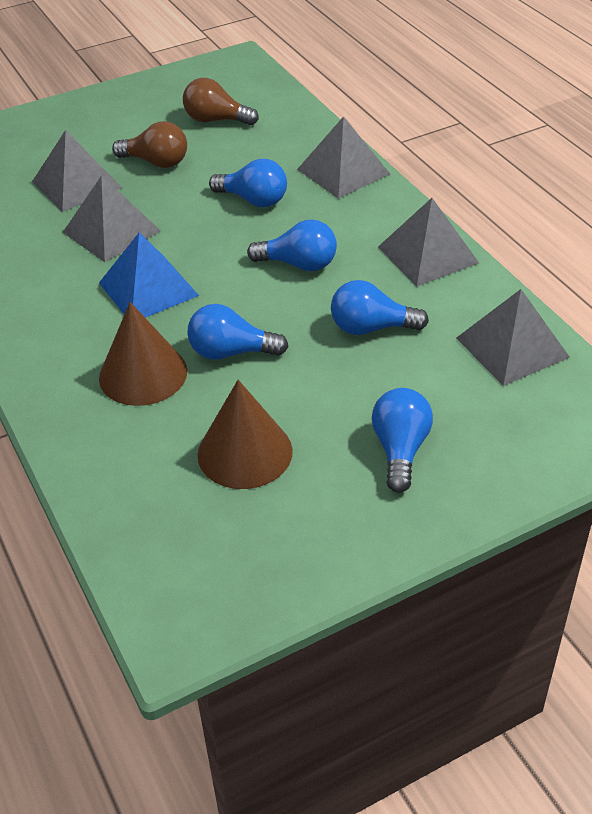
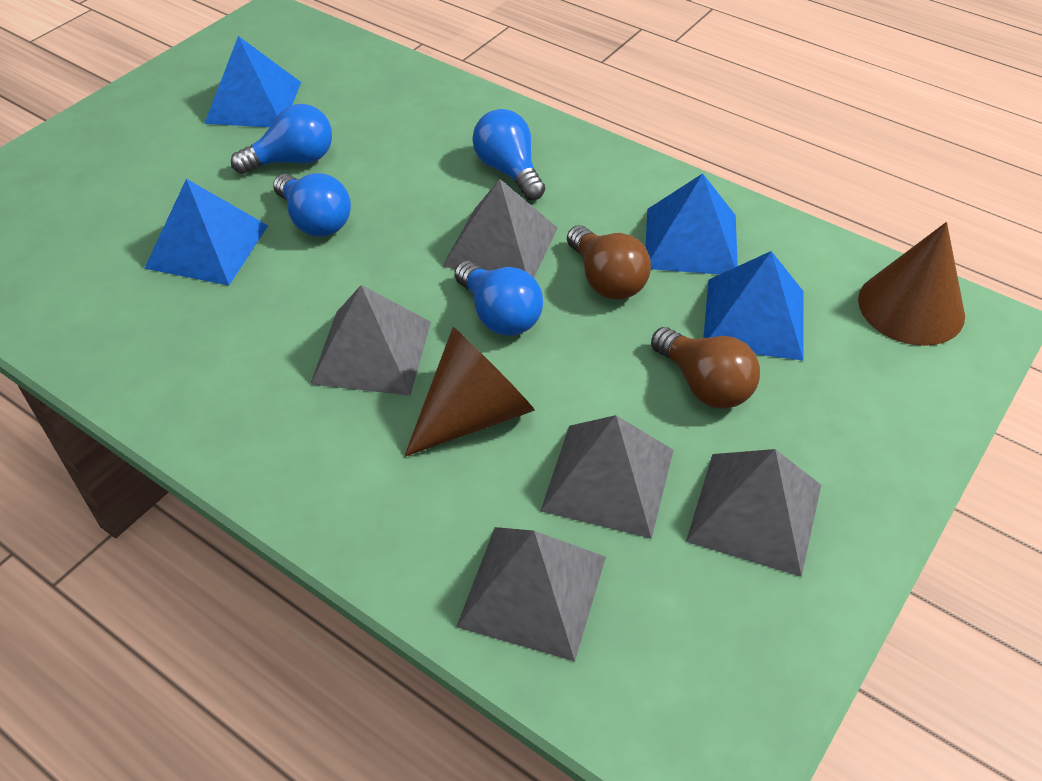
blue light bulb: [187,304,289,360] [209,159,287,207] [247,219,337,271] [331,280,429,335] [372,388,433,493] = 5 -> [231,104,332,174] [273,173,351,237] [454,261,543,336] [473,109,545,200] = 4
blue pyramid: [99,232,199,318] = 1 -> [144,179,268,285] [204,36,301,127] [646,173,738,275] [703,251,804,361] = 4

